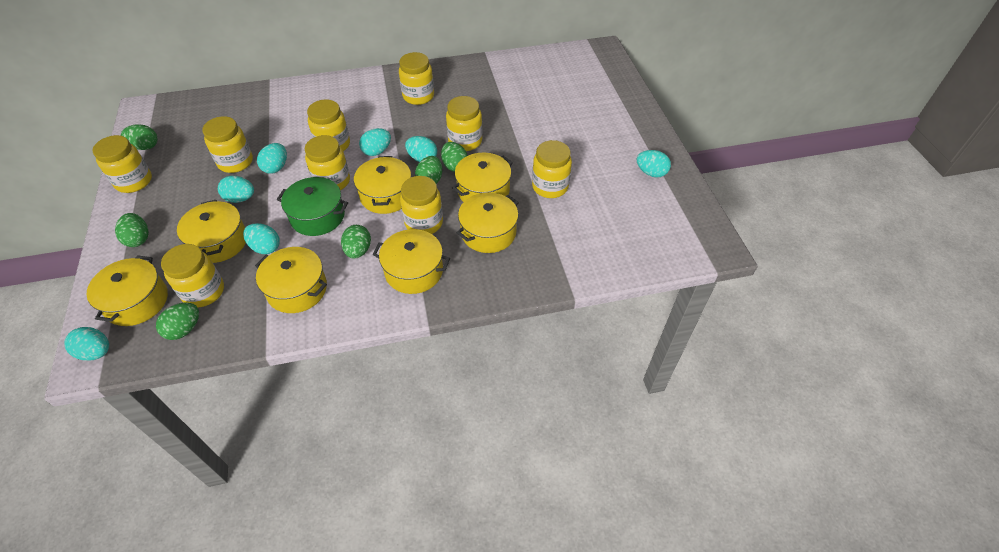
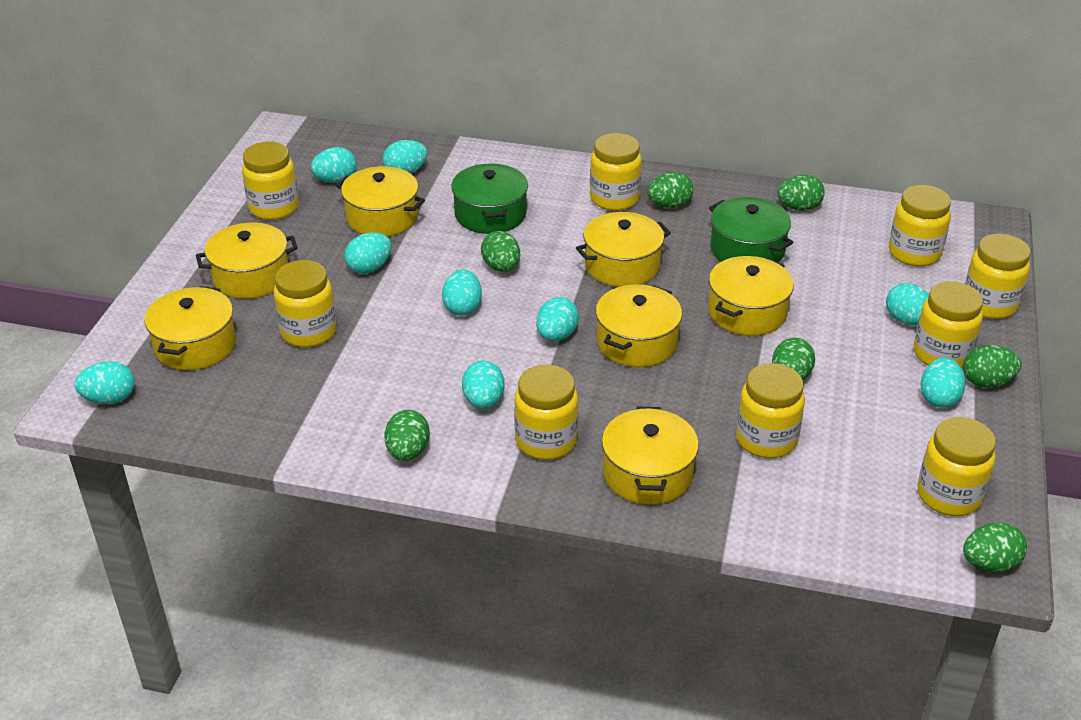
green egg: [115,213,149,247] [121,124,157,150] [156,303,199,340] [341,225,371,259] [415,156,442,184] [441,142,468,172] = 6 -> [385,410,430,461] [481,231,520,272] [647,172,693,208] [772,338,815,380] [777,175,825,211] [963,345,1022,387] [963,522,1027,572] = 7
green pot: [277,177,348,236] = 1 -> [451,163,528,234] [709,197,793,263] = 2
turquoise egg: [64,327,109,361] [218,176,254,203] [243,223,280,254] [257,143,287,174] [359,128,391,156] [405,136,437,162] [636,150,671,178] = 7 -> [74,361,135,404] [311,147,357,183] [344,232,391,274] [383,140,428,174] [442,270,482,316] [462,361,504,409] [536,297,579,341] [886,283,929,325] [921,357,966,408] = 9

